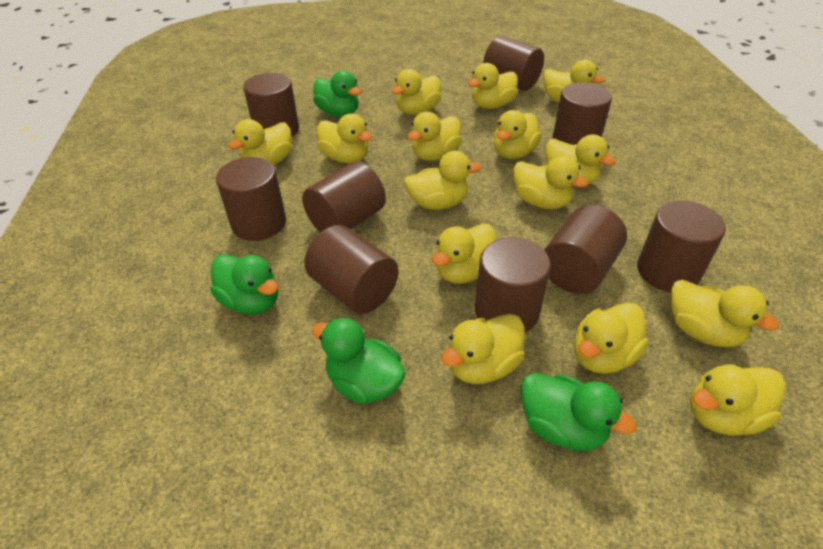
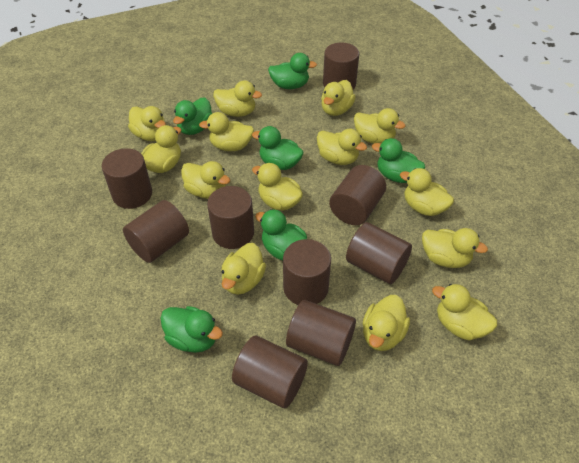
green duck: [210,254,278,315] [312,317,406,404] [313,70,361,117] [521,373,636,451] = 4 -> [160,306,223,353] [173,97,212,135] [252,126,304,170] [255,209,307,260] [268,53,317,89] [372,138,425,183] = 6
yellow duck: [228,119,291,165] [317,113,372,163] [391,69,441,115] [404,151,482,210] [407,112,462,161] [432,224,497,284] [441,314,525,384] [468,63,518,109] [494,110,542,159] [513,156,588,209] [543,59,605,103] [545,134,616,185] [575,302,649,374] [670,279,779,347] [690,364,785,435] = 15 -> [128,106,166,141] [141,125,181,173] [181,161,230,199] [199,112,254,151] [213,80,262,117] [221,243,266,295] [252,163,303,211] [317,129,367,165] [321,80,356,116] [354,108,405,144] [362,295,410,351] [400,168,454,216] [422,228,488,268] [432,284,497,340] = 14

